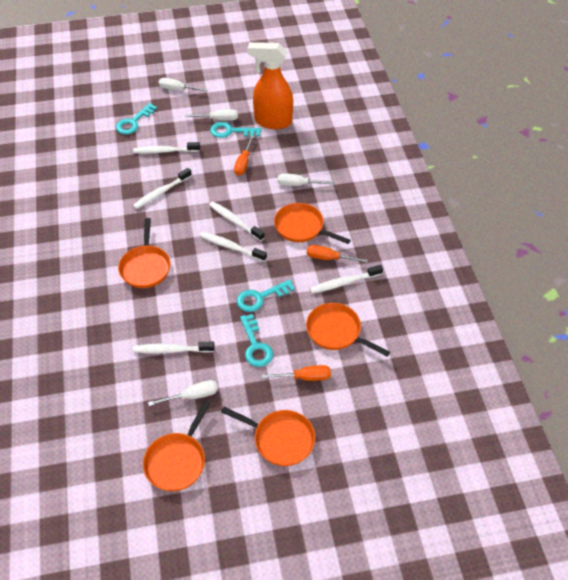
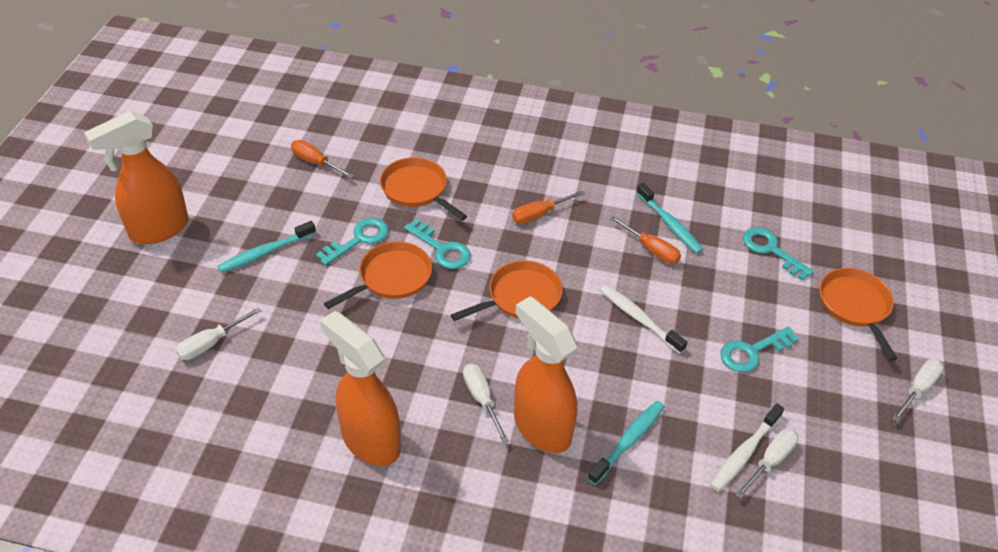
orange pan: [118,218,171,288] [143,401,211,491] [221,407,315,466] [274,203,351,244] [306,303,390,357] = 5 -> [324,241,432,309] [380,157,467,220] [451,260,563,321] [819,268,897,361] = 4
orange spray bottle: [247,42,293,129] = 1 -> [84,111,189,244] [320,311,401,466] [514,296,577,453] = 3
turquoise toothbrush: none = 0 -> [217,221,316,273] [588,401,665,485] [636,183,703,254] = 3
white toothbrush: [133,142,200,154] [133,168,192,209] [133,342,215,353] [200,232,267,262] [209,201,265,241] [310,265,383,293] = 6 -> [600,285,687,354] [710,403,784,492] = 2

